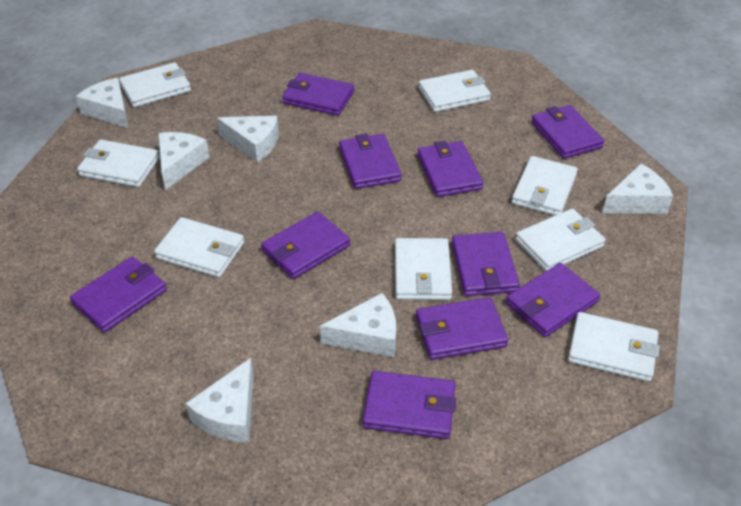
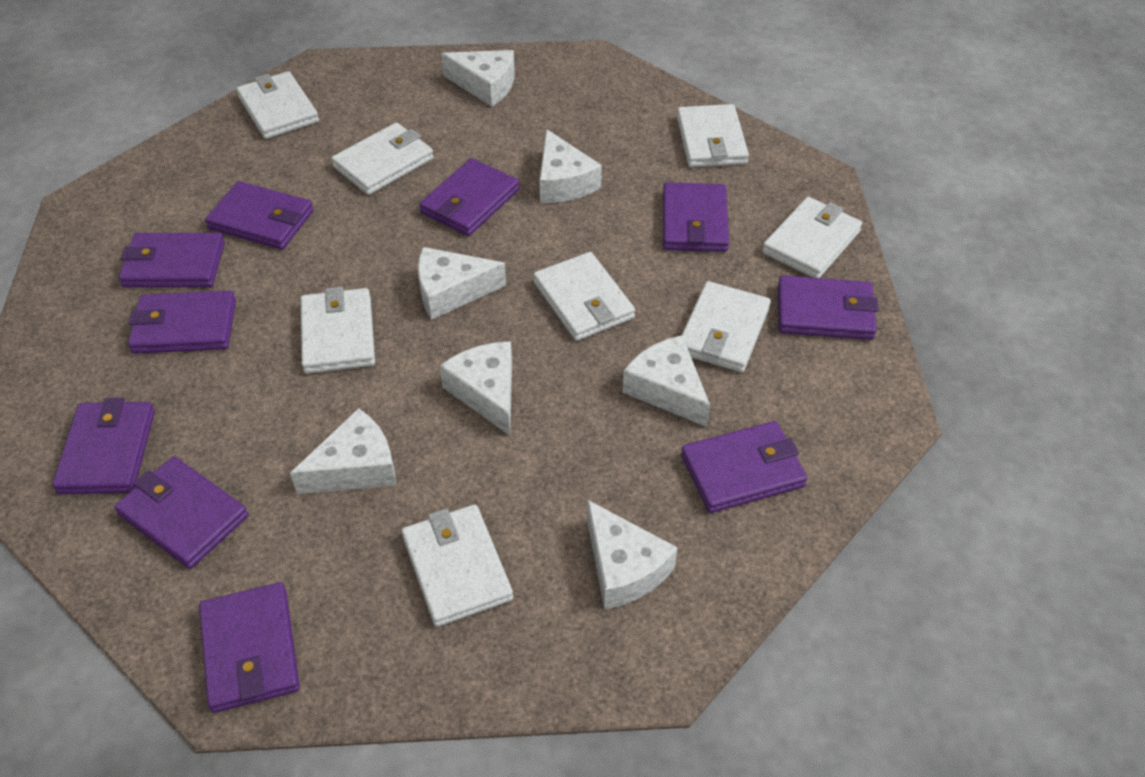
white cheese: [76,78,129,128] [158,132,210,190] [186,358,254,442] [217,116,279,163] [320,293,396,357] [602,164,673,214] = 6 -> [290,408,396,494] [418,247,506,320] [440,341,512,436] [441,50,515,107] [539,129,602,203] [587,500,678,609] [623,335,710,427] = 7

